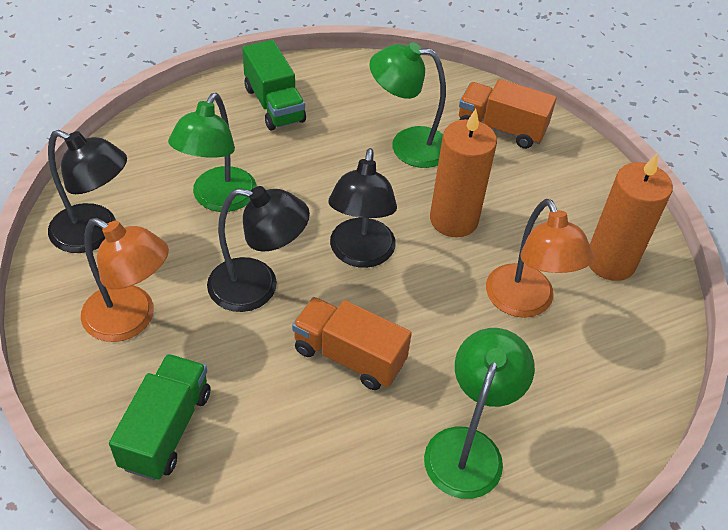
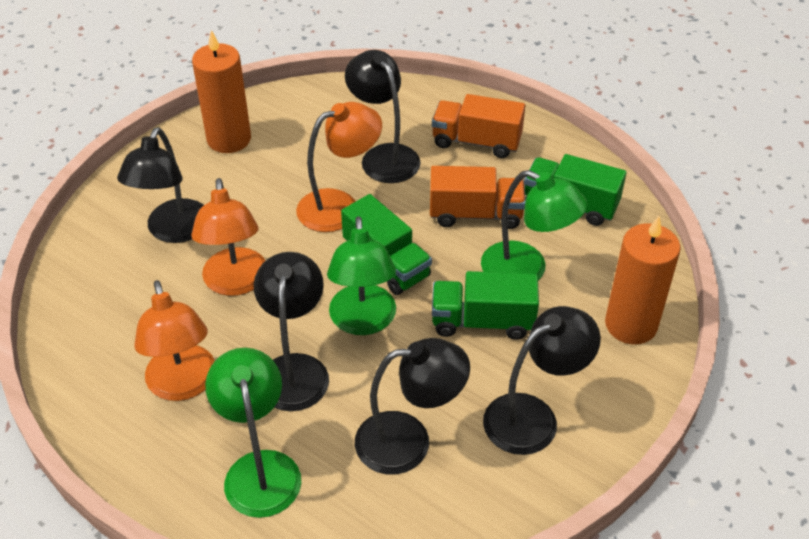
black lamp: [48,130,127,253] [207,186,310,312] [328,148,397,268] = 3 -> [117,127,204,243] [254,252,329,411] [345,50,421,183] [355,338,470,475] [483,306,601,455] = 5
green truck: [109,354,210,480] [242,40,306,130] = 2 -> [341,194,432,295] [432,271,539,340] [524,154,627,226] = 3
orange lamp: [81,218,169,342] [486,199,594,318] = 2 -> [134,280,215,401] [191,178,266,296] [296,102,382,232] = 3

